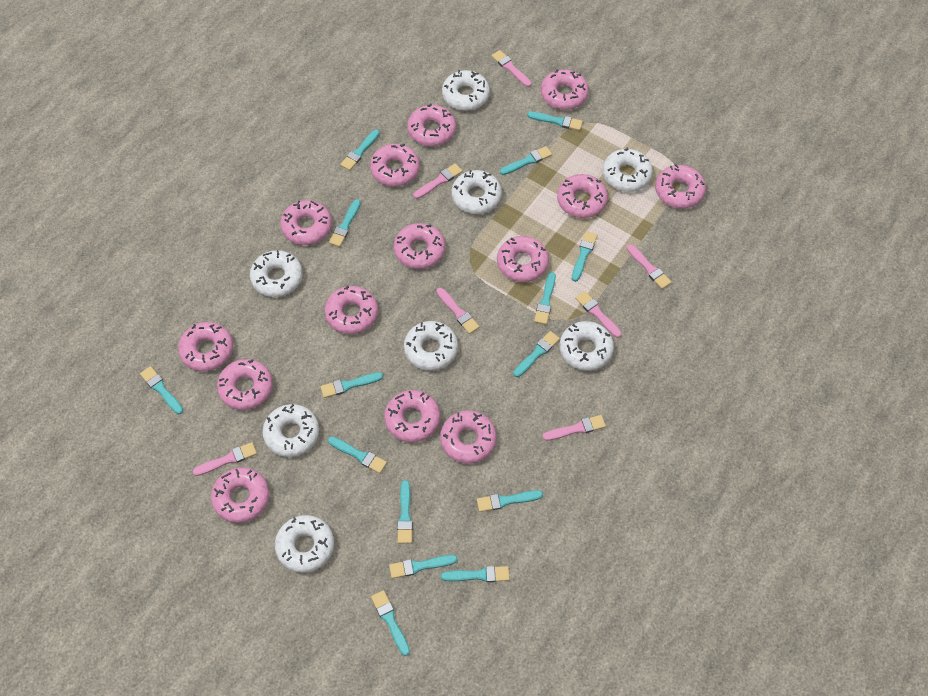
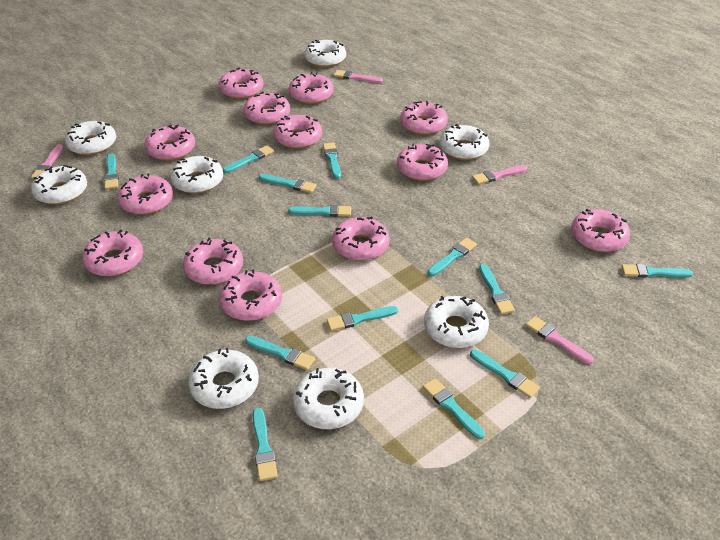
pink brush: [193,442,257,476] [413,163,463,199] [436,288,479,334] [491,50,532,87] [542,415,606,441] [575,291,622,338] [627,244,672,289] = 7 -> [31,144,64,179] [334,70,383,83] [472,165,527,184] [526,316,594,364] = 4
pink donut: [178,322,233,372] [211,467,269,523] [217,359,273,410] [280,200,332,245] [325,285,378,334] [370,144,420,186] [384,390,440,442] [394,223,445,269] [407,103,456,146] [440,410,496,464] [497,236,549,282] [541,69,589,110] [557,174,608,218] [655,164,706,208] = 14 -> [82,230,143,276] [117,173,173,215] [144,124,195,161] [183,238,243,285] [218,68,263,99] [219,269,282,321] [243,92,290,125] [274,115,322,149] [289,72,334,104] [332,216,390,261] [397,144,448,181] [400,101,448,135] [571,209,630,252] = 13
turquoise brush: [140,366,183,414] [321,372,383,398] [328,436,387,473] [329,199,361,247] [340,129,380,171] [371,590,410,656] [389,555,458,579] [397,480,413,543] [441,566,510,582] [477,490,543,512] [500,146,552,175] [513,331,560,377] [527,111,583,131] [534,272,556,325] [572,231,597,282] = 15 -> [104,153,119,189] [223,145,274,173] [245,336,315,370] [253,408,278,481] [259,174,316,193] [288,205,351,217] [323,143,341,179] [327,306,398,331] [423,378,485,439] [428,238,477,276] [470,349,540,398] [479,264,515,314] [622,264,693,278] = 13

